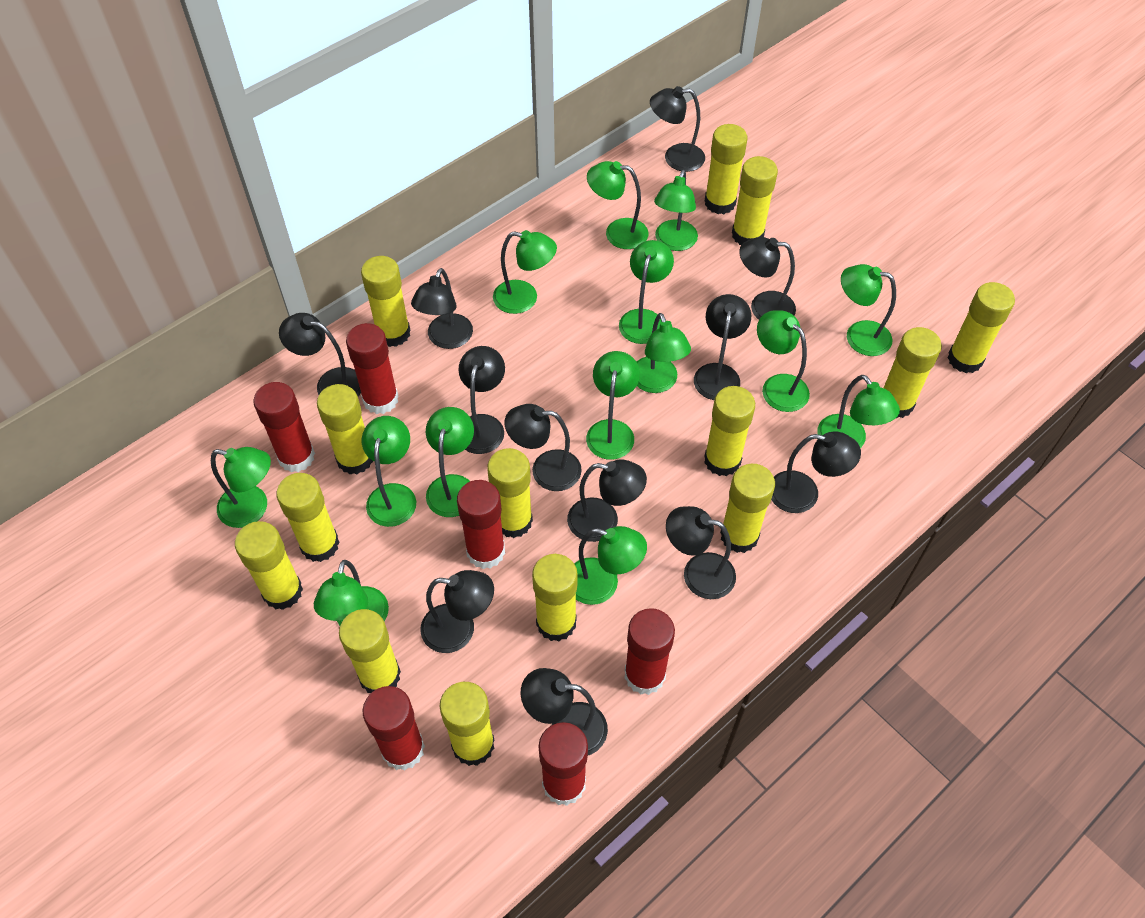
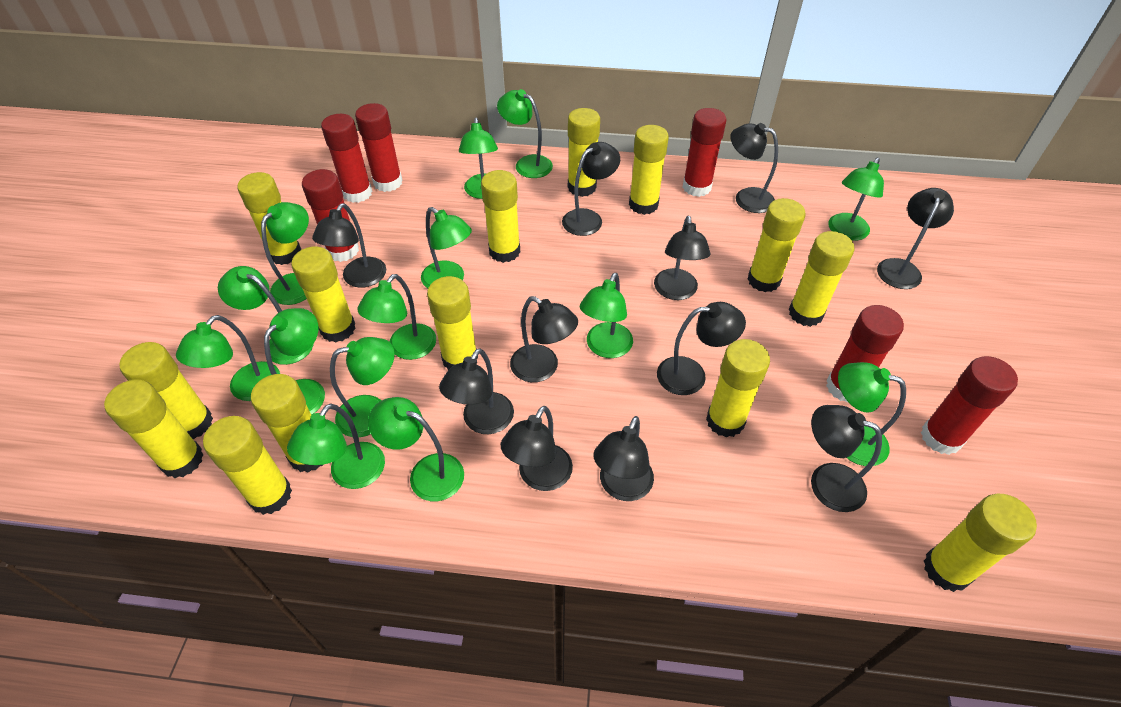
black lamp: [279,313,361,397] [411,268,473,349] [420,570,494,653] [459,346,505,454] [505,404,582,491] [521,668,608,755] [567,460,647,542] [650,86,705,172] [666,506,736,599] [694,294,751,400] [739,237,796,320] [771,431,861,513] = 12 -> [312,203,386,288] [439,348,514,434] [501,406,573,491] [510,296,578,382] [562,142,620,236] [594,416,654,501] [654,216,710,300] [657,302,746,395] [730,123,778,213] [811,405,882,512] [877,188,954,289] = 11

